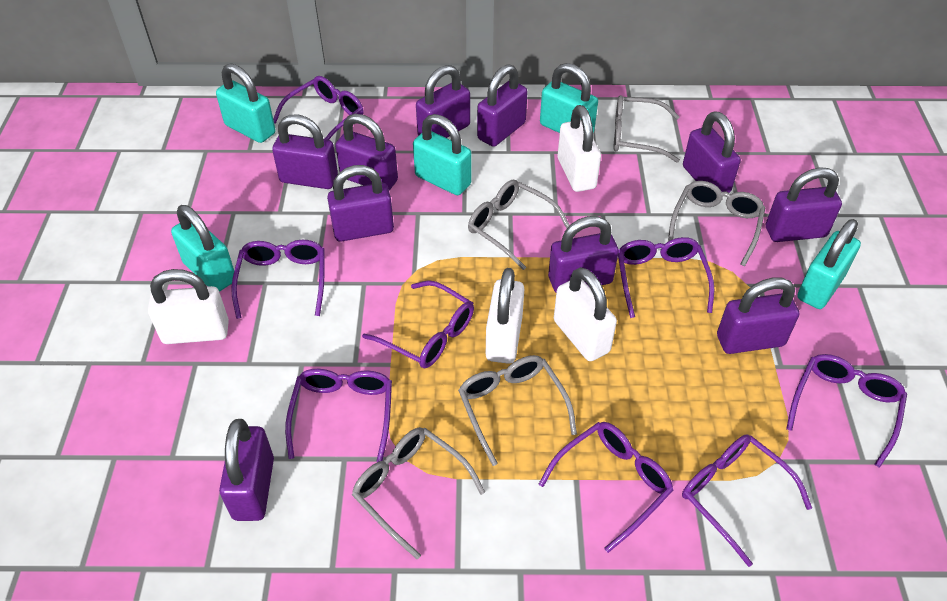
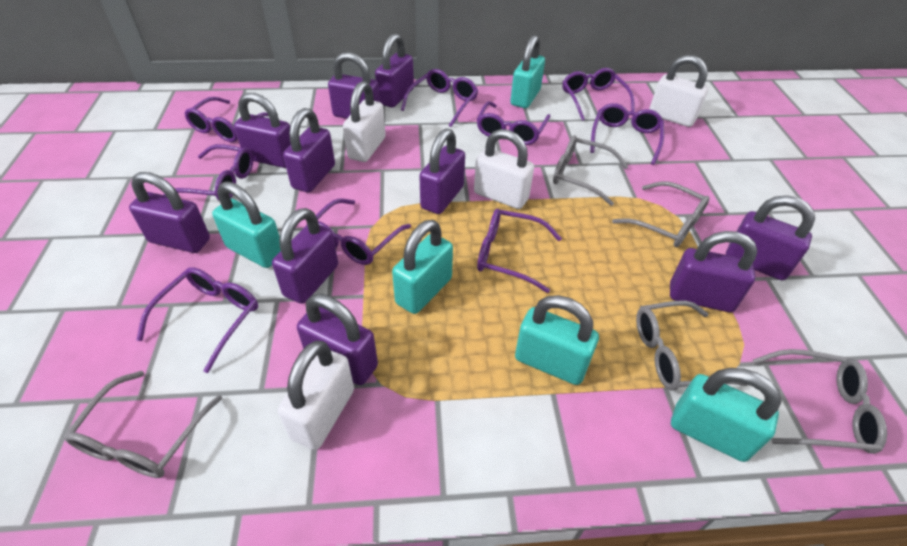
purple glasses: [231,240,325,319] [273,76,364,140] [285,369,392,462] [362,280,474,368] [539,422,673,553] [618,237,714,318] [682,434,812,567] [786,354,907,468] = 8 -> [136,267,258,373] [164,144,253,200] [184,97,269,142] [316,198,411,265] [401,69,478,127] [477,101,551,145] [477,209,562,293] [562,68,635,121] [590,103,664,165] = 9

